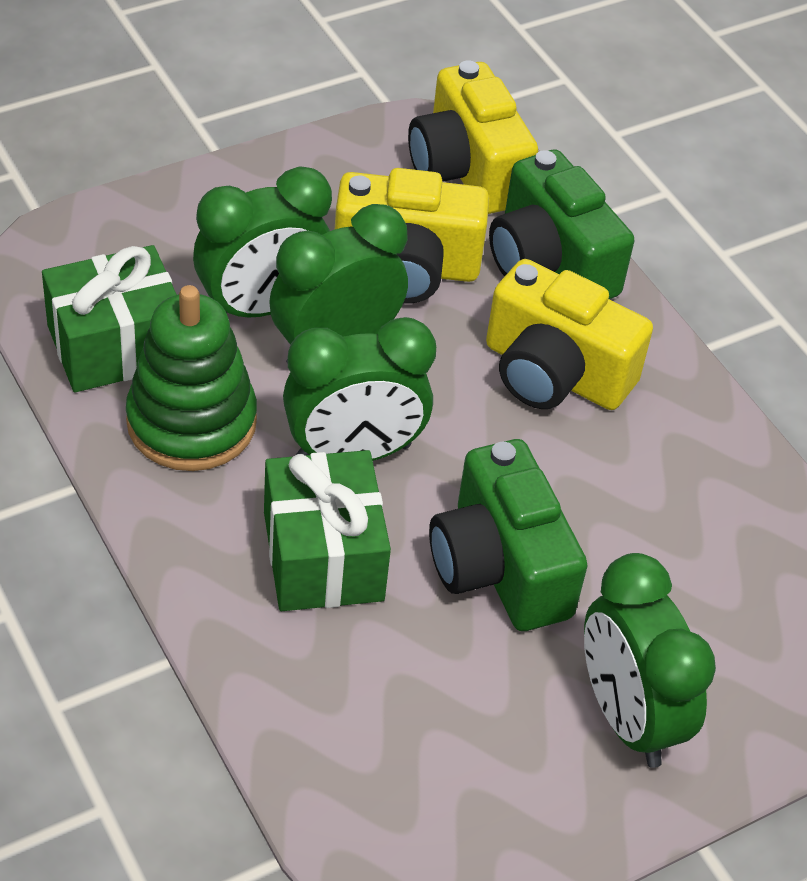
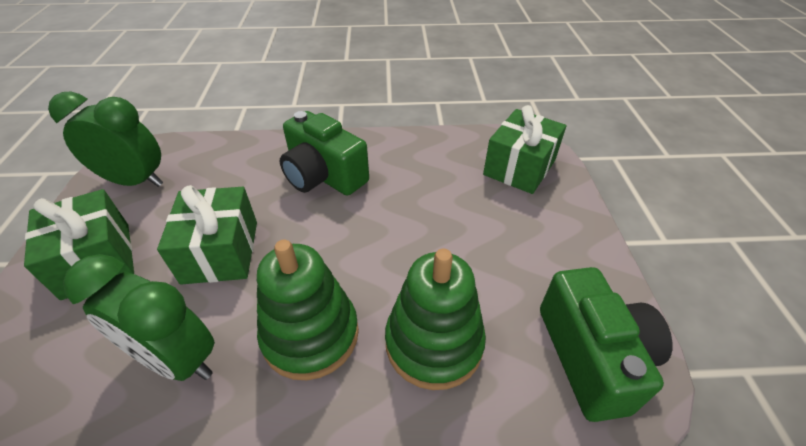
green clock: [193,166,332,318] [269,204,408,364] [283,317,436,461] [584,553,716,768] = 4 -> [48,92,163,187] [63,254,215,381] = 2
green gift: [42,245,177,392] [264,450,391,611] = 2 -> [24,189,134,300] [157,185,257,285] [483,105,566,194] = 3
green stacking toy: [126,285,257,471] = 1 -> [257,240,359,380] [385,249,486,390] = 2
yellow camera: [335,168,489,304] [408,60,538,214] [486,259,653,410] = 3 -> none = 0

